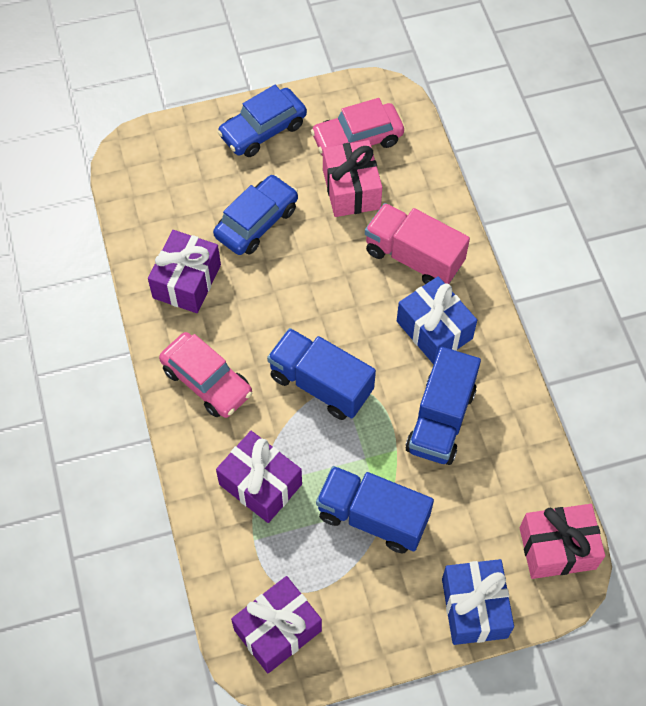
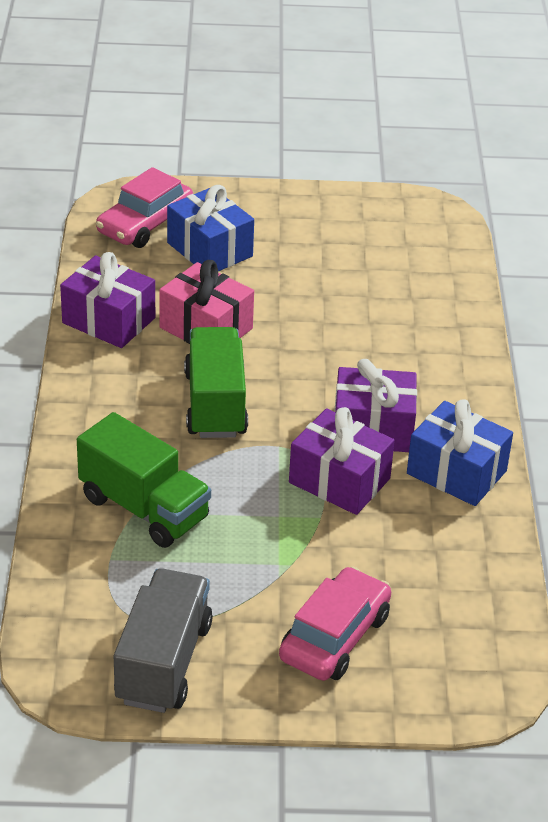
blue car: [213,175,298,255] [217,85,307,157] = 2 -> none = 0
blue truck: [267,328,376,420] [316,466,434,553] [406,347,481,465] = 3 -> none = 0
green truck: none = 0 -> [77,412,211,548] [184,327,248,438] = 2
grey truck: none = 0 -> [114,568,213,713] = 1
pink gift: [323,140,382,217] [520,504,605,579] = 2 -> [159,260,254,344] = 1
pink truck: [365,203,470,284] = 1 -> none = 0

